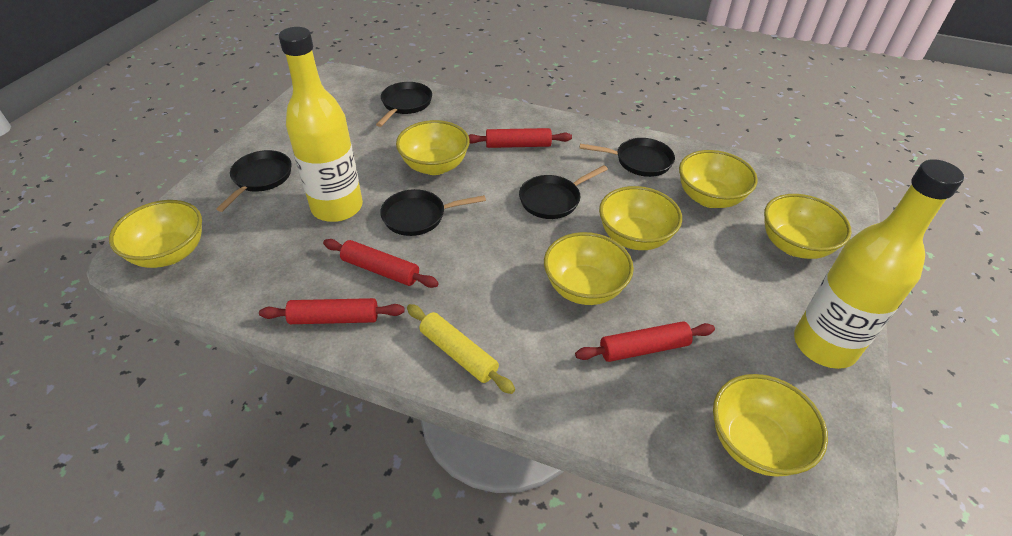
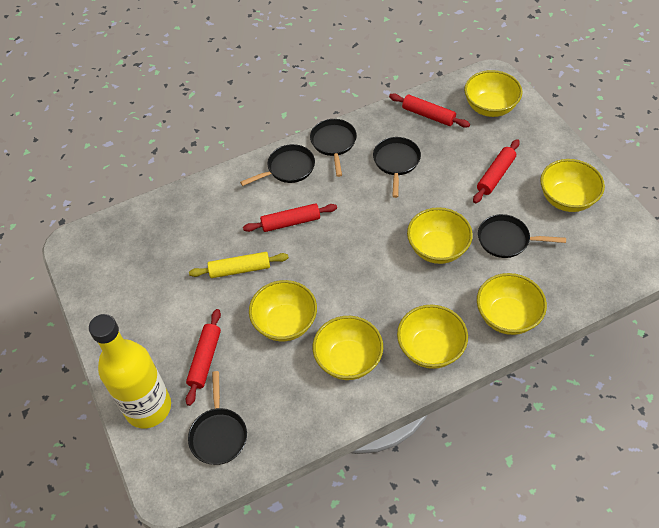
yellow bottle: [279,27,363,222] [794,159,964,369] = 2 -> [89,314,171,428] = 1

